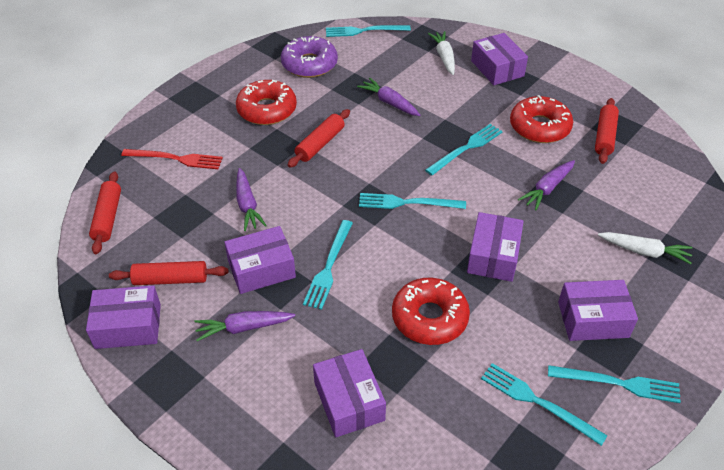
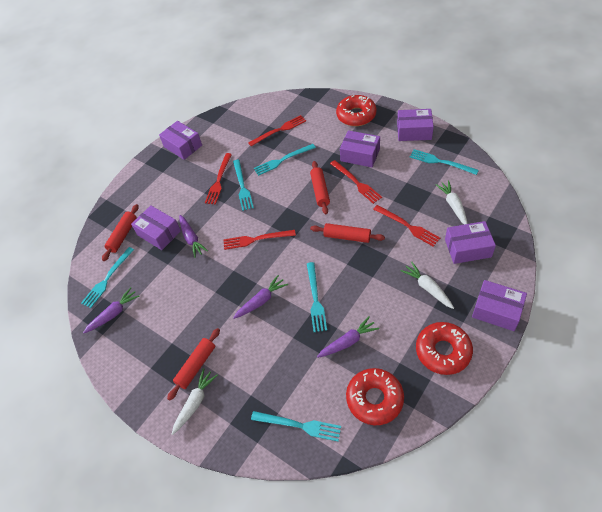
purple donut: [281,36,338,78] = 1 -> none = 0
red fork: [121,149,223,169] = 1 -> [205,153,232,205] [224,230,296,250] [248,115,306,146] [330,160,382,204] [373,205,440,247] = 5
white carrot: [428,31,455,75] [598,232,693,264] = 2 -> [172,368,218,435] [401,262,454,309] [435,180,468,225] = 3

